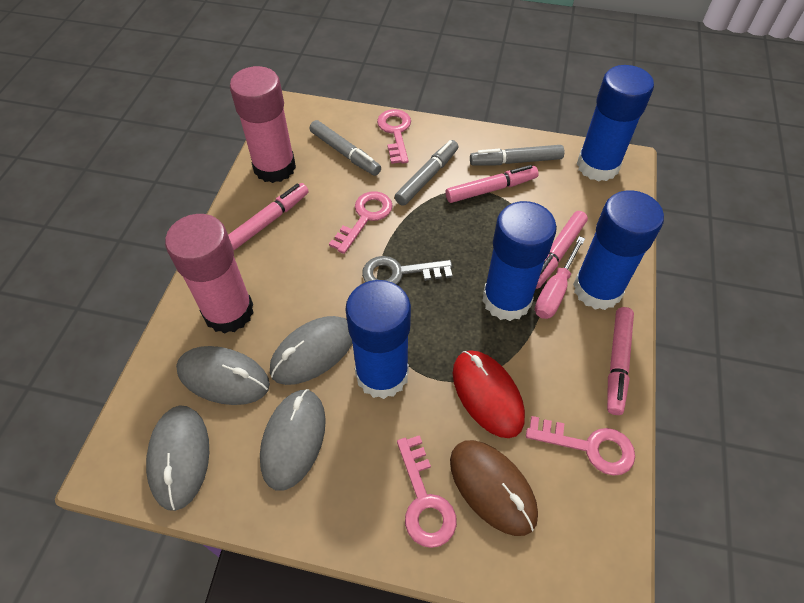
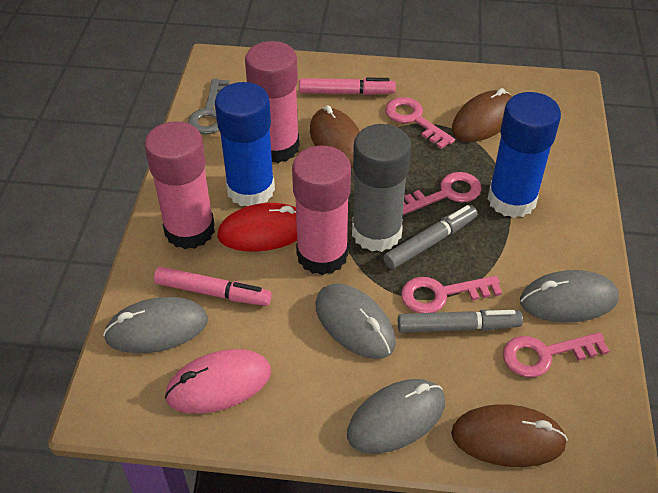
blue glue stick: [345,280,411,399] [482,201,557,321] [573,190,664,310] [577,65,654,182] = 4 -> [215,82,275,206] [488,92,561,218] = 2
brown mouse: [450,440,538,536] = 1 -> [310,105,360,168] [451,404,568,467] [452,88,512,142] = 3
grey glue stick: none = 0 -> [352,124,411,252] = 1
grey marker: [310,120,381,176] [395,140,458,206] [470,145,565,166] = 3 -> [383,205,477,269] [398,310,523,333] = 2
pink glue stick: [165,214,254,334] [230,66,296,183] = 2 -> [145,121,215,249] [245,41,299,163] [292,146,351,275] = 3
pink marker: [228,183,309,250] [446,165,539,203] [536,211,588,289] [607,307,634,415] = 4 -> [154,267,272,306] [299,78,396,95] = 2
pink mouse: none = 0 -> [165,349,271,414] = 1
pink screwdriver: [535,236,585,319] = 1 -> none = 0

